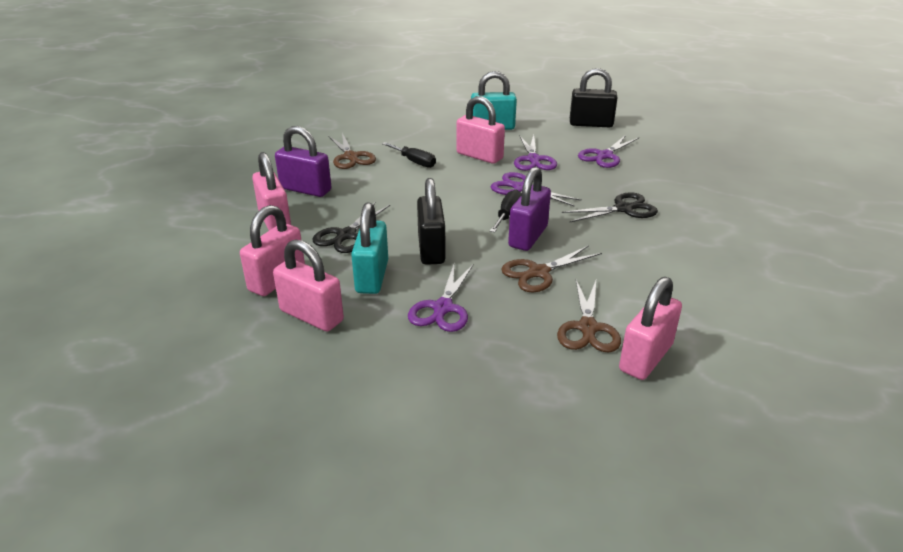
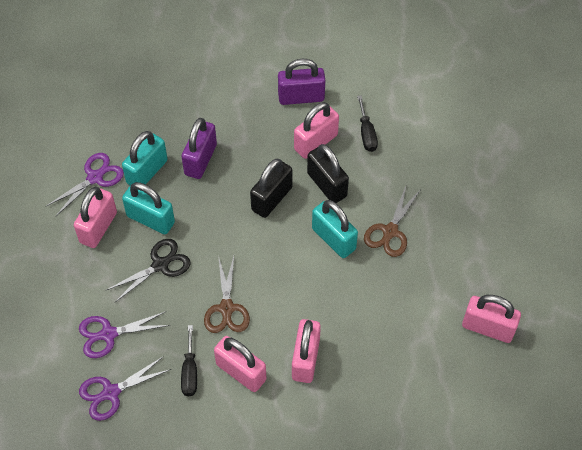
black scissors: [312,203,390,253] [562,192,658,223] = 2 -> [107,239,191,302] = 1
brown scissors: [328,133,376,169] [501,245,602,292] [557,280,621,352] = 3 -> [204,255,250,333] [364,186,421,257] = 2
purple scissors: [408,264,474,332] [491,172,582,207] [514,135,557,171] [578,135,639,168] = 4 -> [46,153,124,216] [79,311,170,358] [79,356,171,421] = 3
turquoise padlock: [351,202,388,294] [471,71,517,130] = 2 -> [122,131,168,186] [122,182,175,234] [312,200,358,258] = 3

